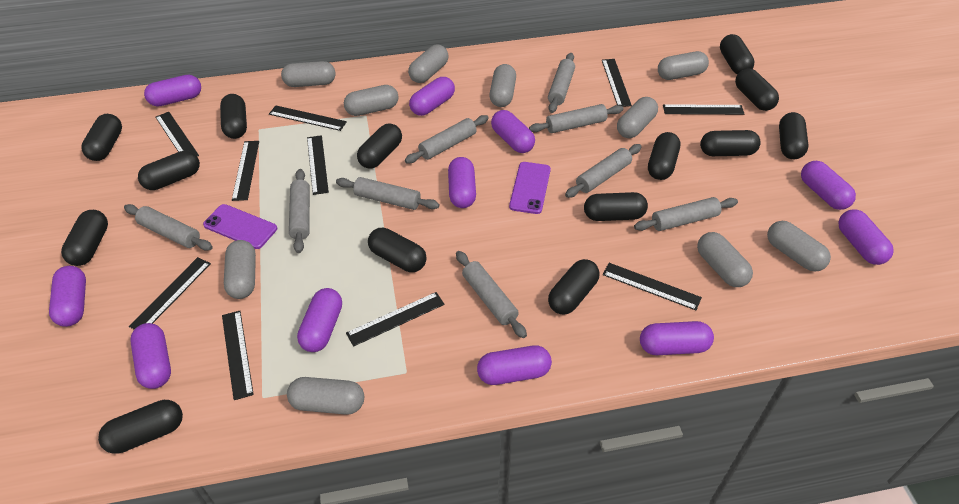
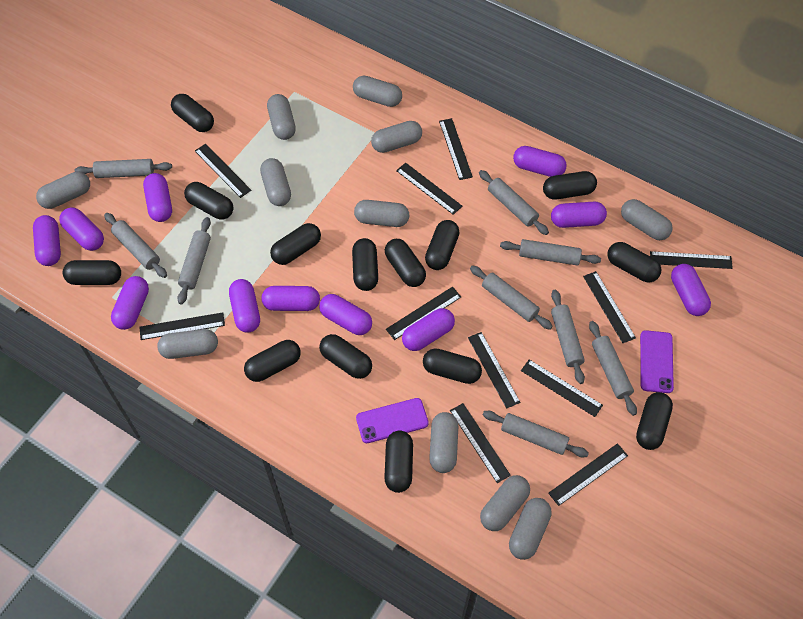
black ruler: [129,257,211,329] [155,112,199,157] [222,311,254,400] [232,141,259,201] [269,105,347,131] [307,135,329,195] [346,292,445,347] [602,59,632,107] [603,263,702,310] [663,104,744,115] = 10 -> [140,312,225,340] [195,144,251,198] [386,287,461,340] [396,163,462,215] [439,118,473,180] [450,403,511,483] [468,332,520,409] [521,360,603,417] [548,443,628,506] [583,271,636,343] [650,251,733,269] = 11
grey capsule: [224,240,256,299] [281,61,336,87] [287,377,364,415] [344,85,399,116] [408,44,449,83] [489,64,516,107] [617,97,658,138] [658,51,709,80] [697,232,753,287] [767,221,831,272] = 10 -> [36,172,90,209] [157,329,218,359] [260,158,291,206] [267,94,296,140] [353,76,402,107] [354,200,409,227] [371,121,422,153] [429,412,458,473] [480,475,530,531] [509,498,552,560] [621,199,673,240] = 11

